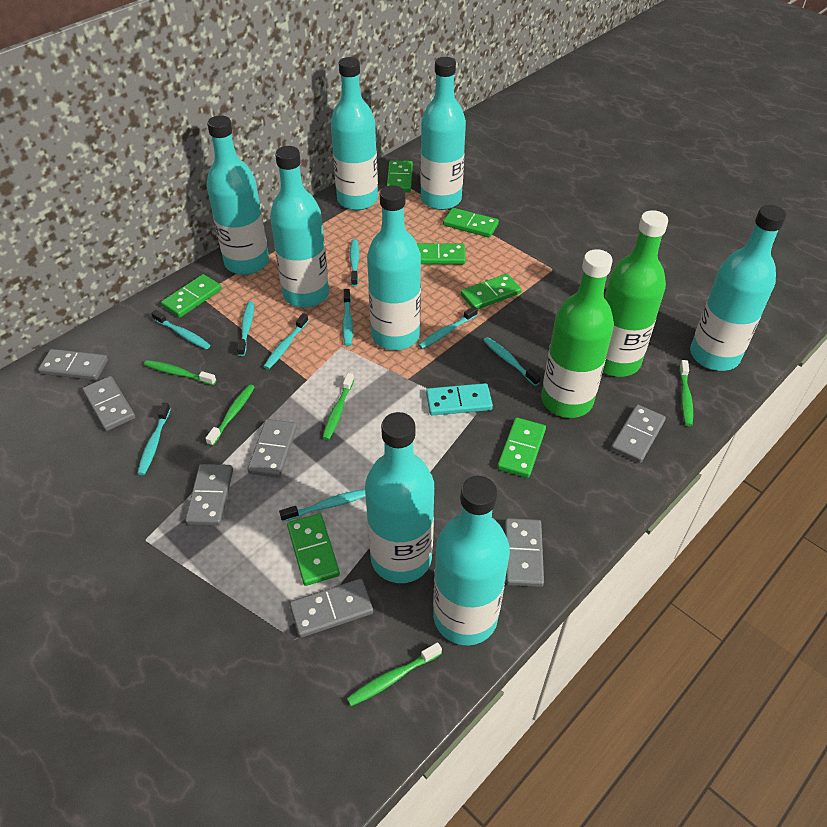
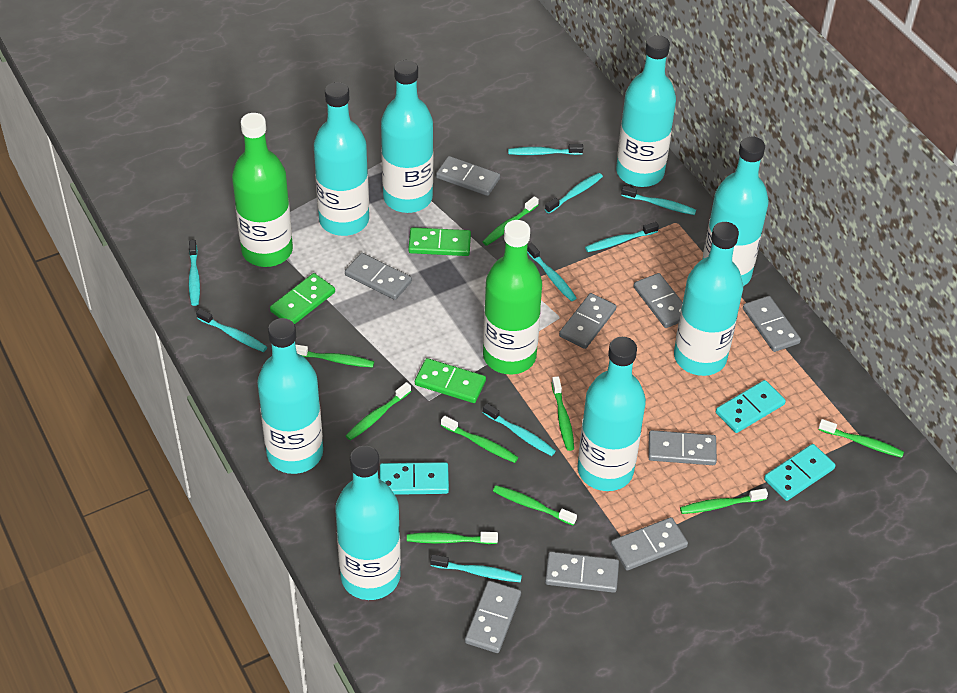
green domino: [161,274,222,318] [287,513,340,586] [387,160,413,192] [417,243,466,264] [443,208,499,238] [461,274,521,309] [497,417,546,478] = 7 -> [270,273,335,324] [408,227,471,256] [415,358,486,403] = 3
green toothbrush: [144,360,216,385] [205,384,255,446] [322,373,354,440] [347,642,442,706] [679,360,693,426] = 5 -> [295,344,374,368] [346,382,411,441] [407,532,498,544] [441,416,518,463] [483,196,539,246] [493,485,577,526] [552,376,574,451] [680,488,768,514] [818,419,904,458] = 9
grey domino: [38,349,108,380] [82,376,135,431] [185,464,233,526] [247,419,297,478] [289,579,373,638] [505,518,544,587] [611,404,666,463] = 7 -> [345,253,412,300] [436,156,500,196] [465,581,521,653] [545,551,619,593] [559,293,616,349] [611,517,688,571] [633,273,683,328] [648,430,717,465] [743,296,801,352] = 9
turquoise domino: [426,383,493,415] = 1 -> [380,462,449,495] [716,380,786,433] [764,444,836,501] = 3

